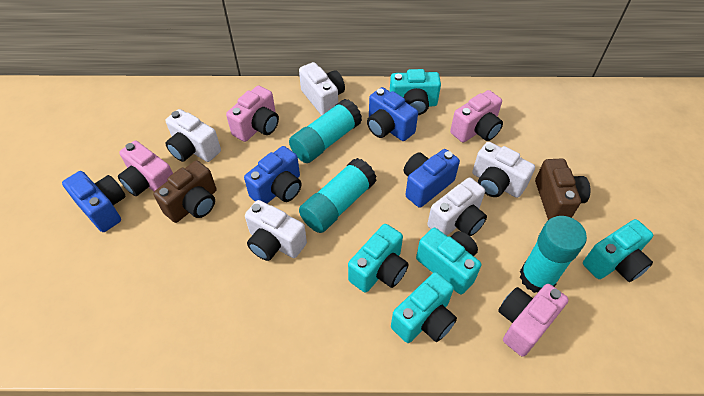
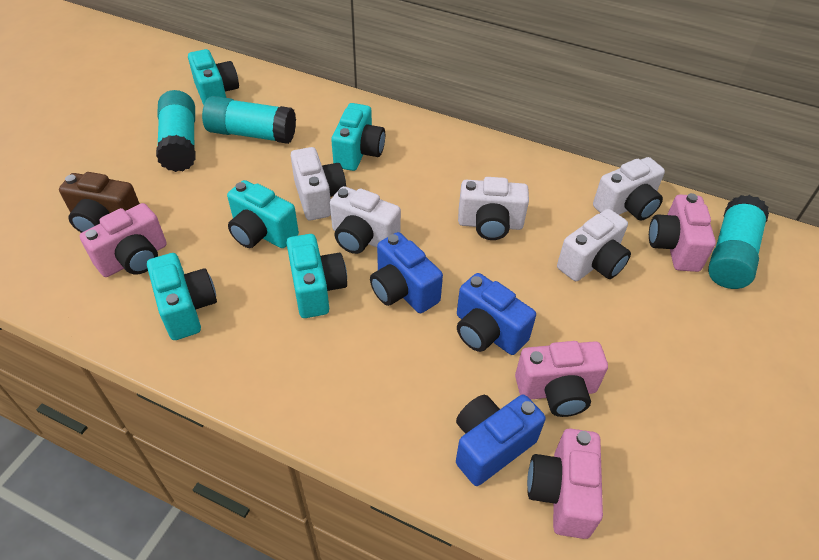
blue camera: [62,171,126,232] [244,146,302,204] [367,87,418,141] [404,149,460,208] = 4 -> [370,232,443,313] [456,395,546,486] [457,273,536,355] = 3
brown camera: [153,161,216,223] [535,158,591,220] = 2 -> [59,172,140,233] = 1

